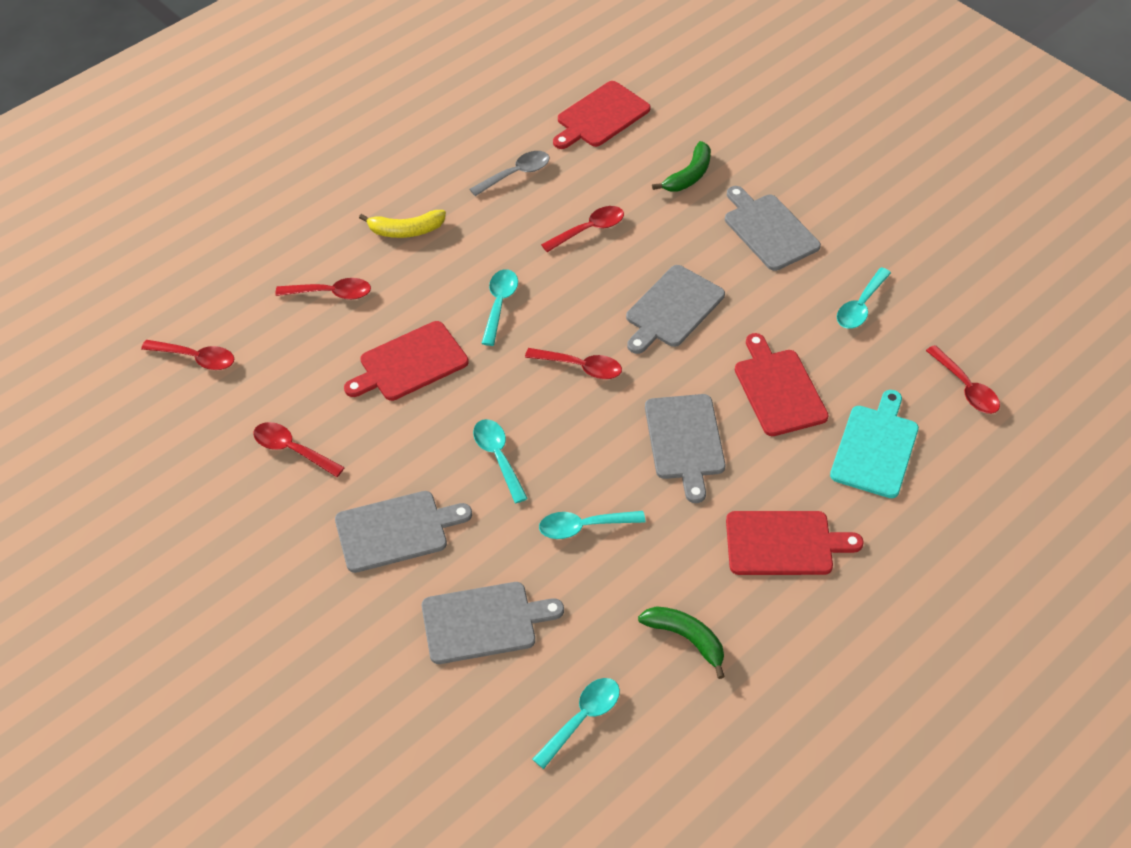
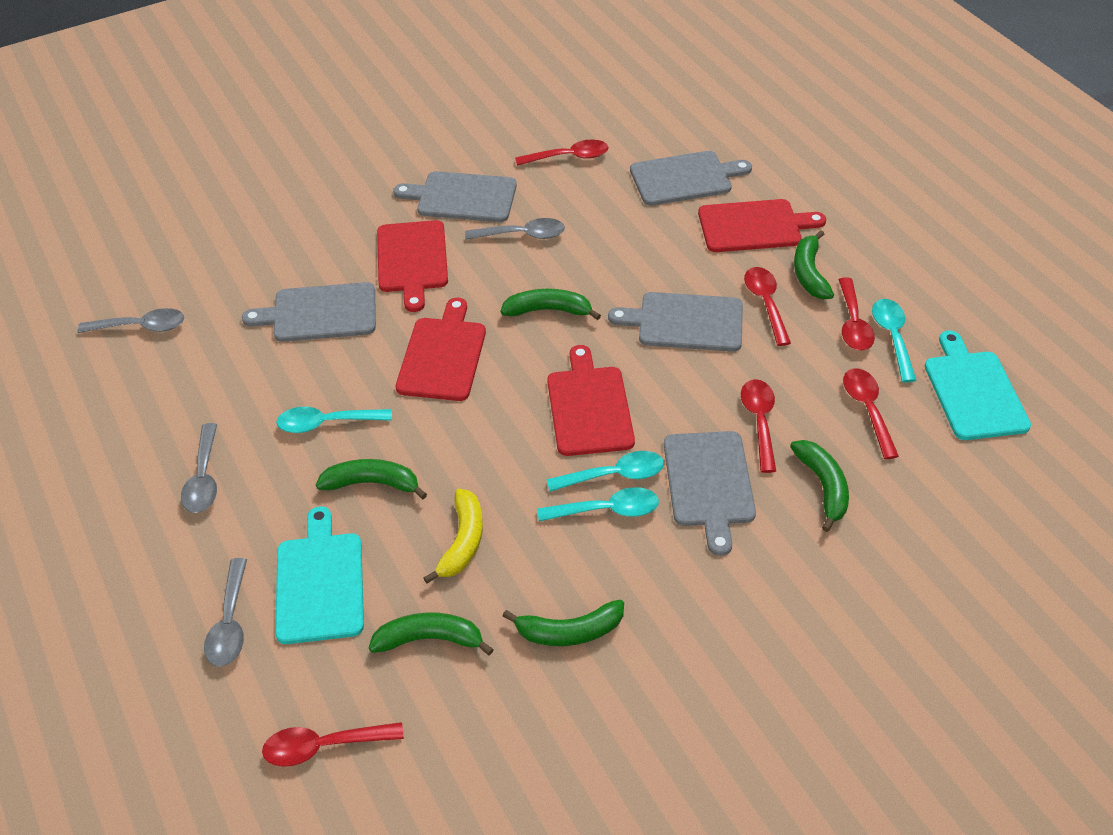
green banana: [638,606,725,679] [652,141,711,191] = 2 -> [316,459,427,499] [369,613,494,656] [501,289,601,320] [503,600,624,646] [790,440,849,532] [794,230,834,299] = 6
grey spoon: [469,151,549,196] = 1 -> [77,308,185,333] [181,423,217,513] [204,558,247,667] [465,218,565,240] = 4
turquoise cutting board: [830,390,919,498] = 1 -> [275,506,364,644] [925,331,1031,440] = 2
turquoise spoon: [473,419,528,503] [481,269,518,346] [532,678,620,769] [539,511,646,539] [837,267,891,329] = 5 -> [276,407,392,433] [537,487,659,521] [546,451,664,492] [872,299,917,383] = 4

